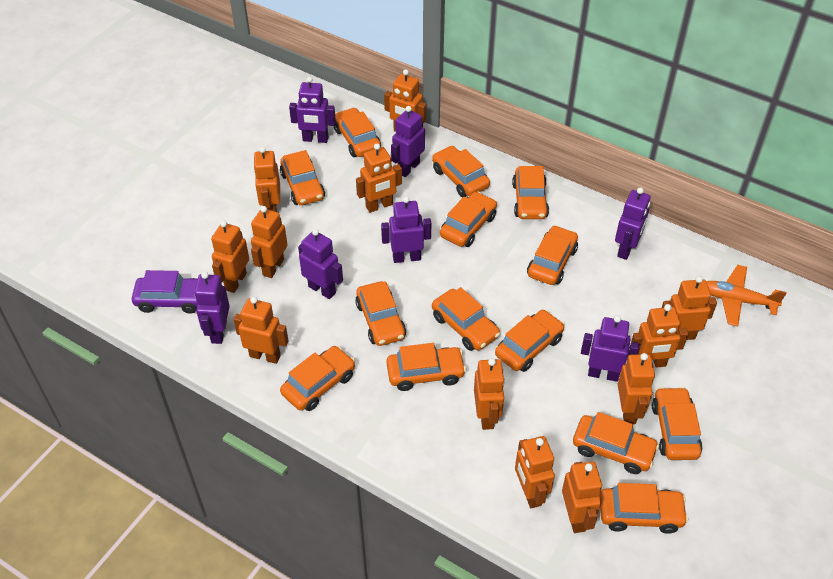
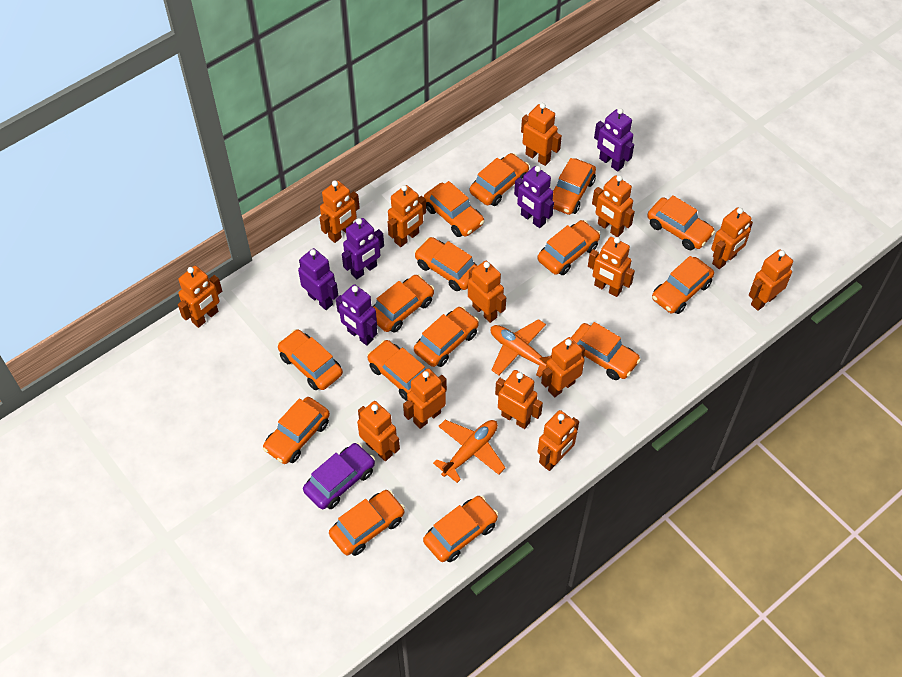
orange car: [280,150,325,205] [280,346,355,411] [334,107,381,157] [355,281,406,346] [386,343,466,391] [432,145,490,197] [432,287,500,351] [440,191,497,247] [495,310,565,372] [512,166,549,219] [527,225,578,285] [573,412,659,474] [600,483,688,534] [652,387,702,460] = 14 -> [263,397,330,464] [277,329,343,390] [329,490,405,556] [367,340,426,401] [373,275,434,333] [414,237,477,291] [414,306,479,367] [423,496,498,562] [424,181,485,237] [470,153,529,206] [537,220,600,275] [552,158,596,215] [571,322,641,380] [647,195,715,250] [652,256,714,314] = 15
orange plane: [706,265,787,327] = 1 -> [433,420,506,483] [491,319,551,377] = 2
orange robot: [211,221,249,293] [233,297,289,364] [251,206,288,278] [253,147,280,212] [356,144,402,213] [384,69,427,132] [474,358,505,430] [515,436,555,508] [562,461,602,533] [617,353,655,424] [629,304,688,368] [662,276,717,340] = 12 -> [178,266,222,328] [319,180,360,243] [357,401,400,461] [388,185,426,247] [403,368,447,429] [468,261,506,323] [495,370,543,429] [521,103,562,166] [538,410,579,471] [541,337,585,397] [588,237,635,297] [592,175,635,237] [711,207,753,269] [749,249,793,311] = 14
purple robot: [194,272,230,344] [289,77,336,143] [298,229,343,299] [381,196,431,263] [391,106,425,177] [581,315,640,382] [615,188,651,260] = 7 -> [298,248,338,310] [336,284,377,346] [342,218,384,279] [514,166,554,228] [594,108,634,172] = 5

